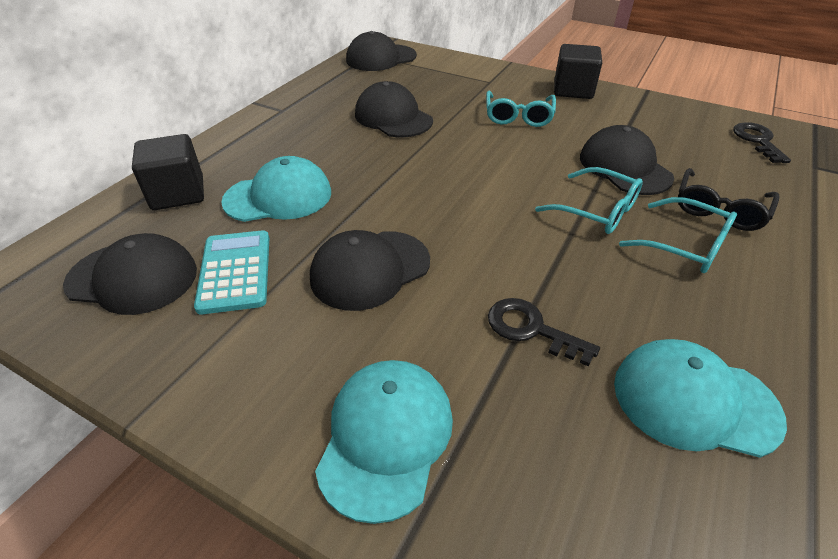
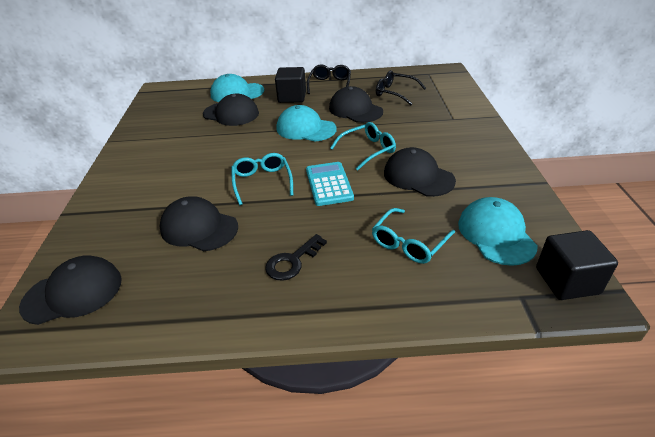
black glasses: [678,168,779,231] = 1 -> [307,64,351,94] [376,70,426,105] = 2
black key: [488,298,600,367] [733,122,791,163] = 2 -> [265,234,327,281] = 1

